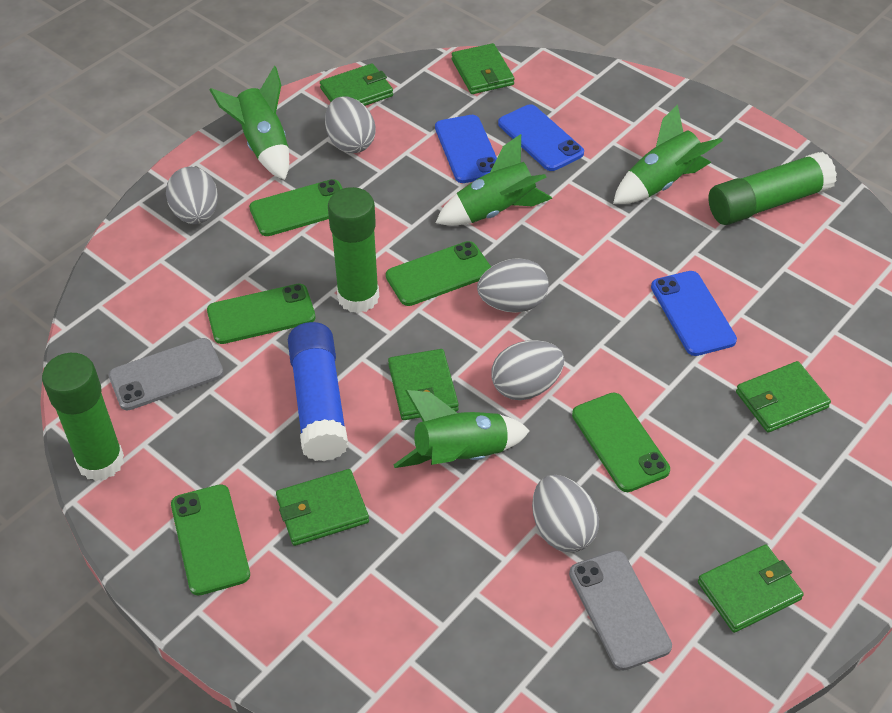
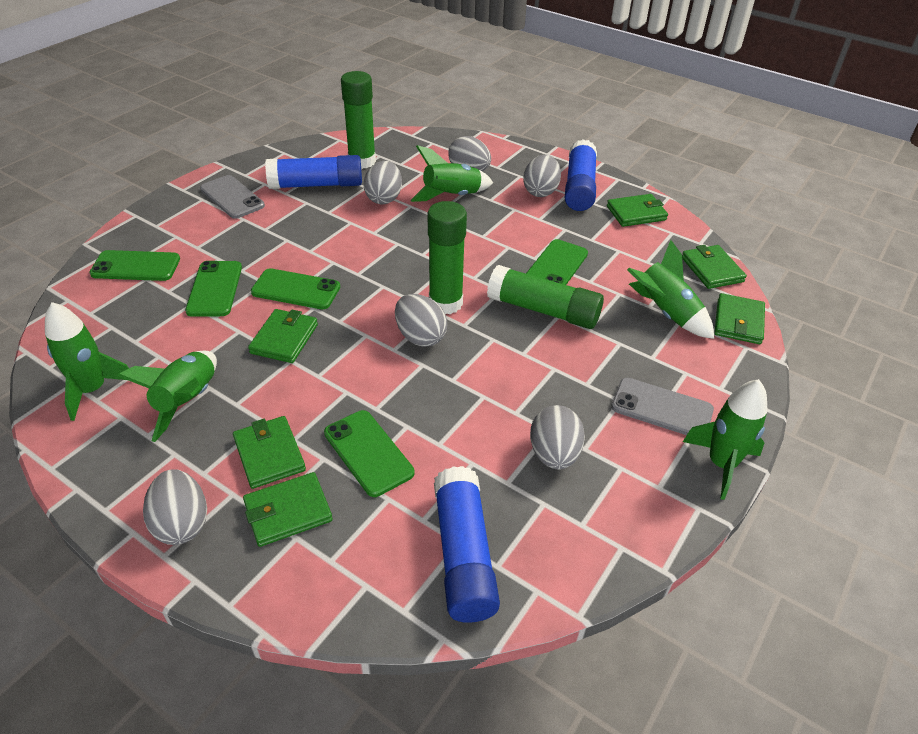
blue glue stick: [288,322,349,461] = 1 -> [265,155,362,189] [434,466,500,623] [565,139,597,211] = 3
blue phone: [435,115,497,183] [498,104,584,171] [651,271,737,356] = 3 -> none = 0
green rocket: [210,66,289,180] [394,390,530,468] [436,134,552,226] [613,104,723,204] = 4 -> [45,302,129,421] [117,351,217,442] [411,145,493,202] [627,240,714,339] [683,379,767,500] = 5
grey egg: [166,167,218,224] [325,96,376,153] [477,258,549,313] [491,340,564,400] [532,475,599,553] = 5 -> [143,469,207,545] [364,161,402,204] [395,294,448,347] [448,136,491,171] [523,155,561,197] [530,405,585,470] = 6

